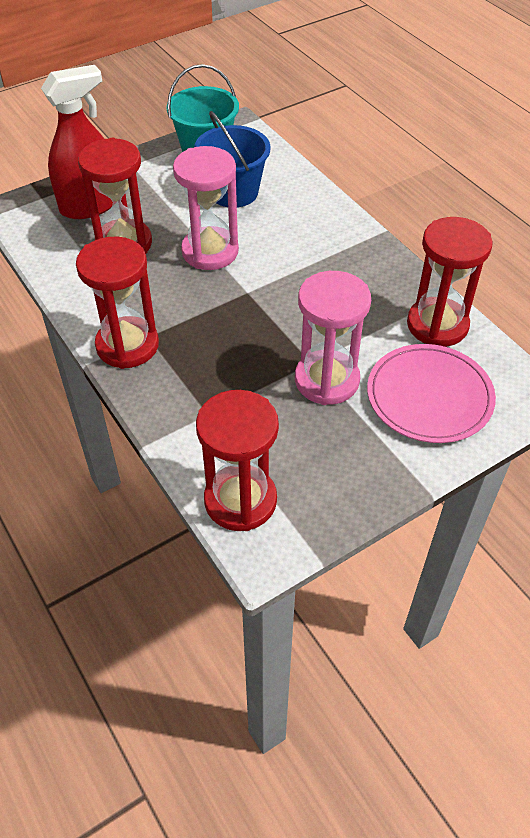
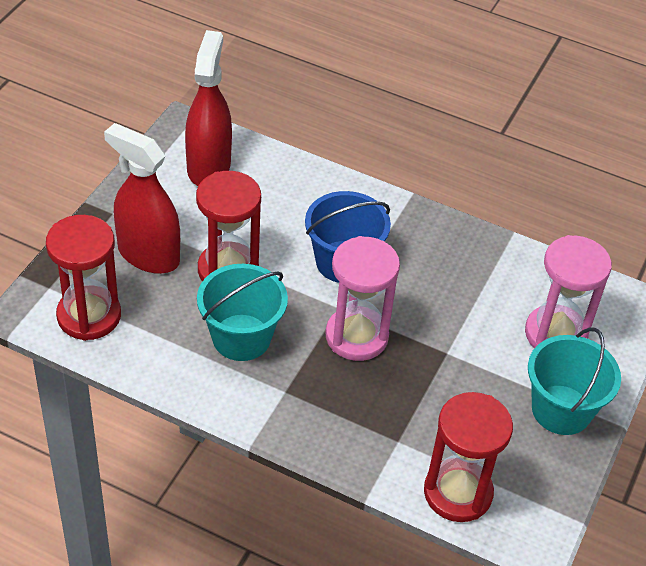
pink plate: [367,344,496,443] = 1 -> none = 0
red hourglass: [76,236,159,369] [78,138,152,254] [196,390,279,531] [407,217,493,347] = 4 -> [46,215,121,341] [196,171,261,282] [424,392,513,522] = 3
red spray bottle: [41,65,113,219] = 1 -> [104,123,180,274] [185,30,232,186] = 2
turquoise bucket: [167,64,239,152] = 1 -> [197,264,288,361] [528,327,621,435] = 2

